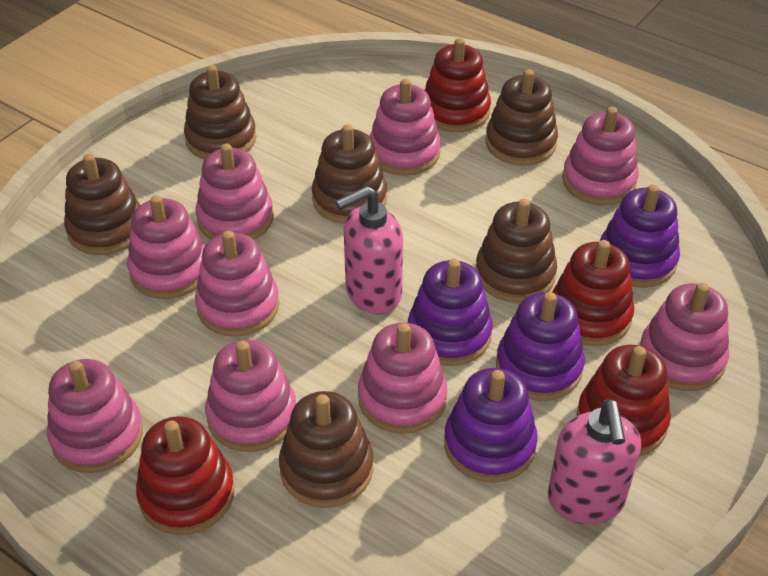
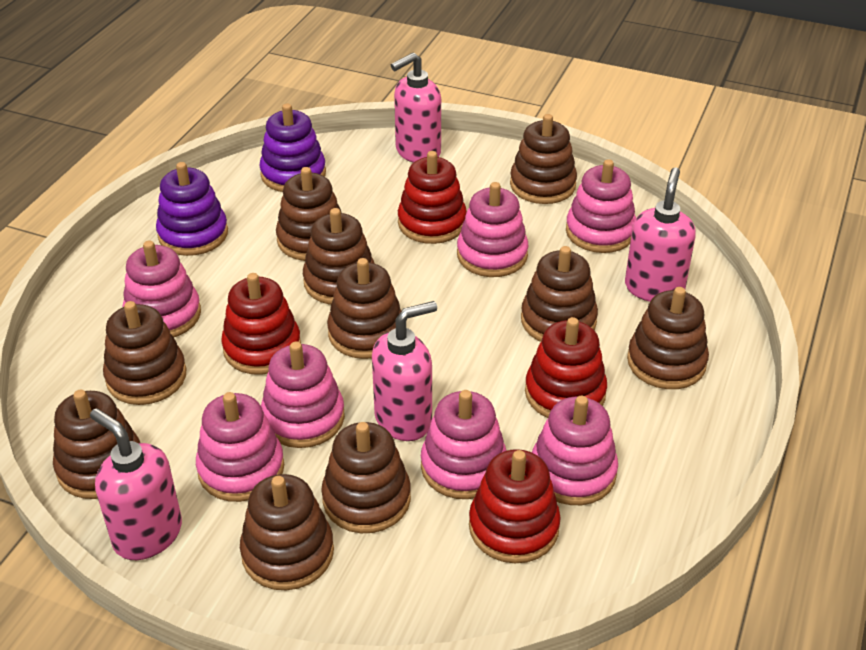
brown stacking toy: [64,154,140,255] [184,65,257,160] [279,391,373,508] [312,124,387,224] [476,199,557,303] [485,69,558,166] = 6 -> [53,390,140,499] [103,301,186,405] [240,474,334,590] [276,167,341,261] [303,208,375,305] [321,422,411,533] [327,258,401,359] [510,114,577,204] [521,246,598,342] [627,287,709,389] = 10
pink soap dispenser: [335,186,403,314] [548,399,641,524] = 2 -> [90,408,182,560] [372,301,437,441] [391,52,441,163] [625,167,696,302] = 4
pink stacking toy: [47,359,143,473] [127,195,205,299] [195,144,274,240] [195,231,279,337] [205,340,296,452] [358,323,447,434] [370,79,441,176] [562,107,639,205] [640,283,729,391] = 9 -> [122,241,201,337] [196,392,284,502] [261,342,345,448] [421,390,507,499] [457,182,529,277] [532,396,618,505] [566,159,636,253] = 7
purple stacking toy: [408,259,493,366] [444,368,538,483] [496,292,585,401] [600,184,680,288] = 4 -> [156,162,228,256] [259,103,326,192] = 2

